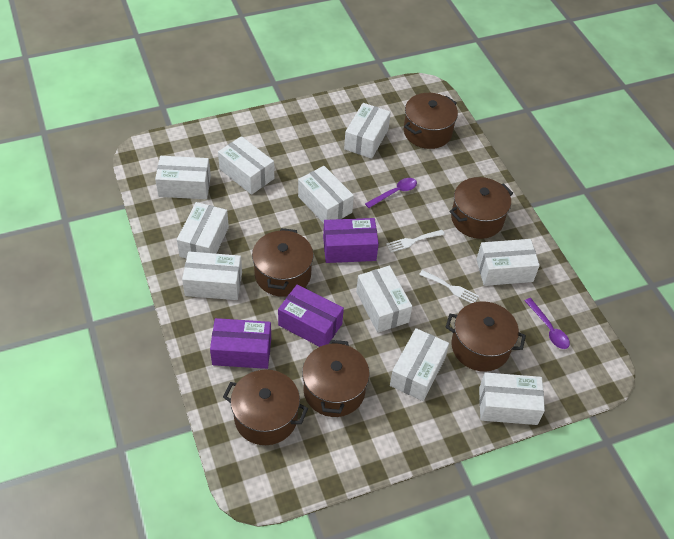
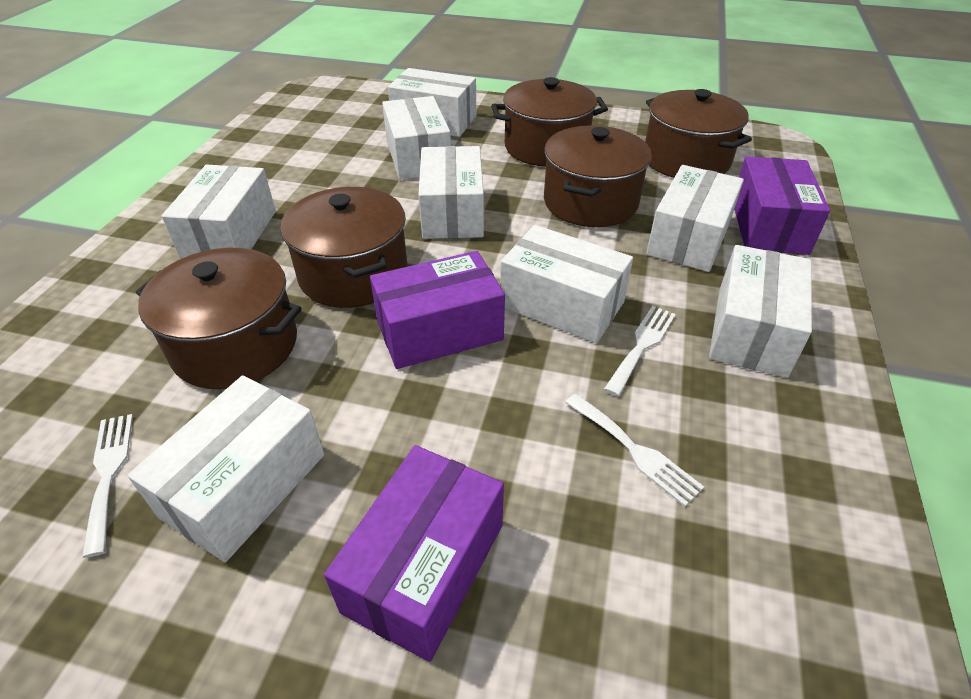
brown pot: [223,370,308,445] [252,228,314,297] [302,340,370,417] [404,93,458,149] [446,301,526,372] [450,177,513,239] = 6 -> [136,248,302,389] [280,187,408,308] [491,77,608,167] [544,125,652,227] [645,89,752,178] = 5
purple spoon: [365,178,417,208] [525,298,570,349] = 2 -> none = 0
white box: [155,156,211,199] [177,202,229,259] [182,252,242,300] [218,136,274,195] [298,166,354,223] [344,103,391,159] [356,266,412,333] [390,328,449,401] [476,239,540,286] [479,372,545,425] = 10 -> [128,376,324,562] [162,165,276,259] [382,96,451,180] [388,68,476,137] [418,146,484,239] [500,225,633,343] [646,165,744,272] [709,245,812,378] = 8
white fork: [386,230,445,253] [419,270,479,303] = 2 -> [82,414,133,558] [565,394,704,507] [604,306,676,396] = 3

